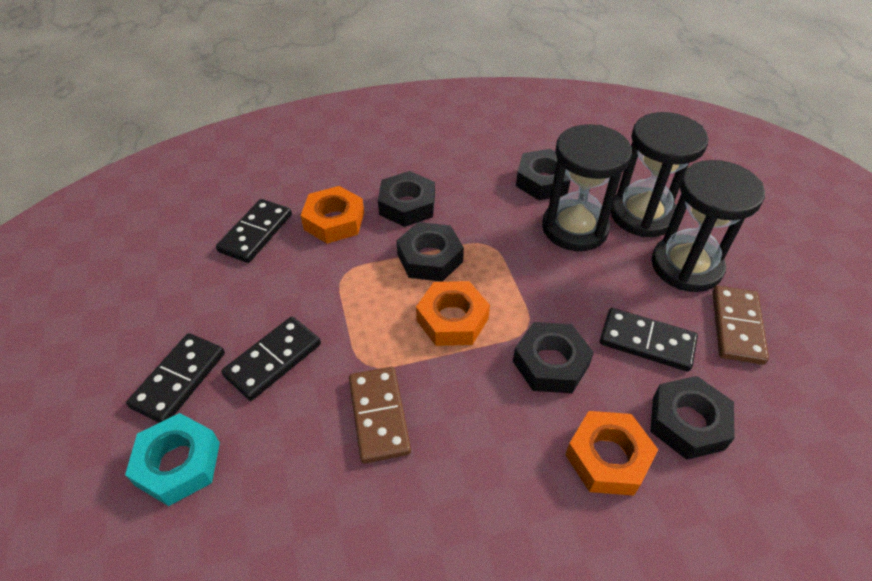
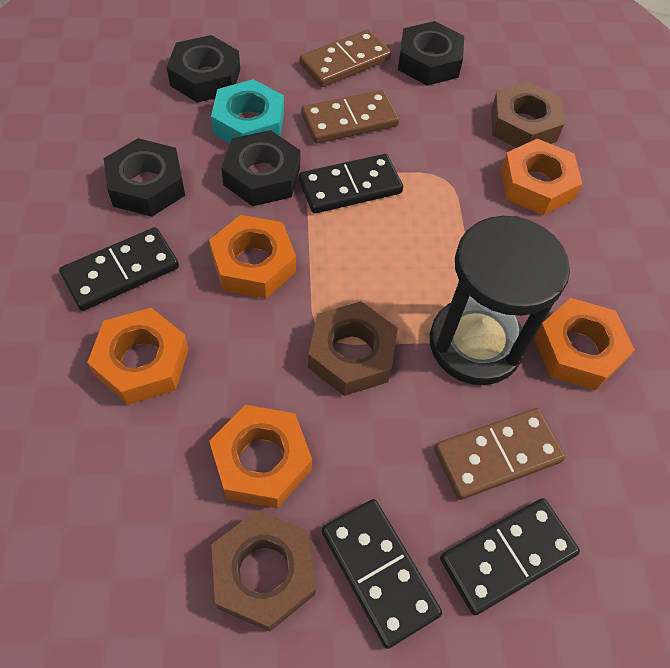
black hourglass: [542,124,632,251] [611,112,708,237] [651,160,765,292] = 3 -> [430,216,570,385] = 1
black nut: [378,171,435,227] [397,222,464,282] [513,322,594,393] [516,149,570,200] [650,376,735,460] = 5 -> [104,138,185,217] [167,35,240,103] [221,130,300,206] [398,21,464,86] = 4
brown domino: [349,367,411,464] [713,286,769,365] = 2 -> [300,29,391,87] [301,90,399,143] [434,408,566,500] = 3
brown nut: none = 0 -> [211,510,316,632] [308,302,398,396] [491,82,564,148] = 3
orange nut: [301,186,364,244] [416,281,490,346] [565,411,658,496] = 3 -> [87,308,189,405] [209,215,296,299] [209,405,312,508] [501,139,582,215] [534,298,635,390] = 5

